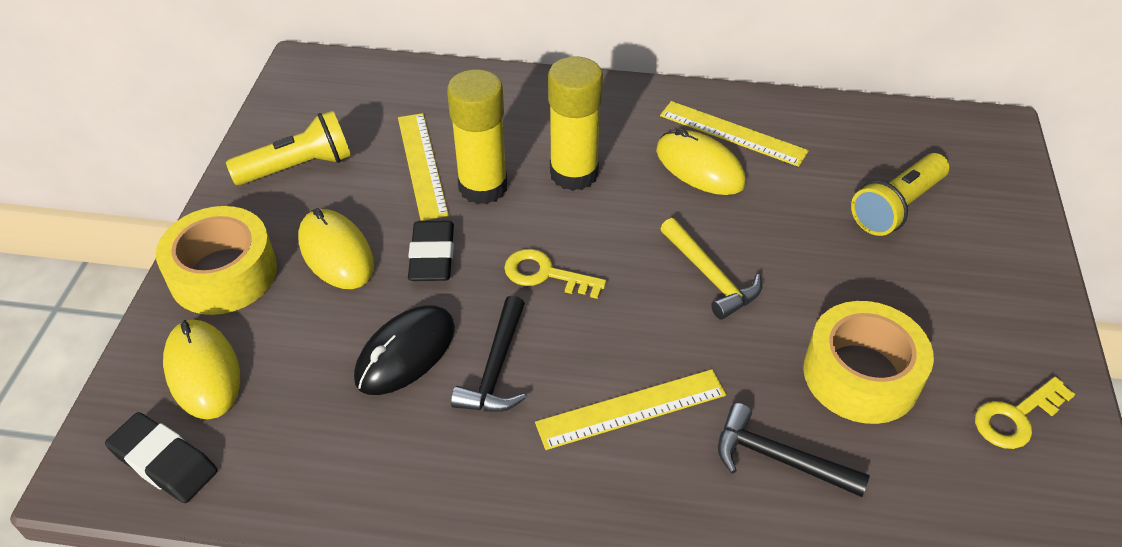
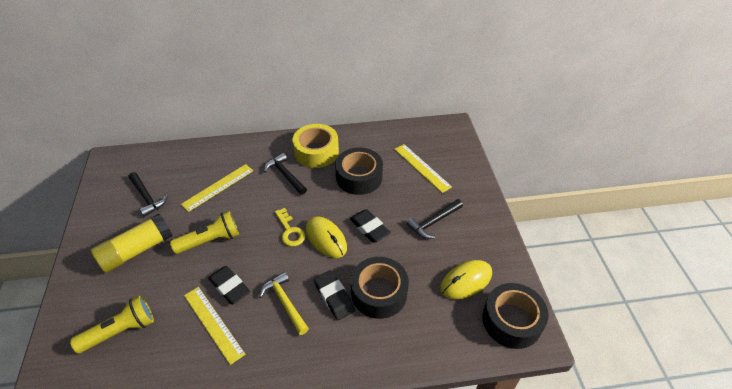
black eraser: [105,412,217,503] [408,221,454,281] = 2 -> [208,266,250,304] [314,270,355,320] [350,209,391,243] = 3
black hammer: [451,295,526,412] [718,403,870,497] = 2 -> [129,172,168,217] [264,153,307,195] [406,199,463,239] = 3
black mouse: [354,305,455,395] = 1 -> none = 0
black tape: none = 0 -> [335,147,383,195] [351,257,409,319] [482,283,549,349] = 3
yellow glue stick: [447,69,507,204] [548,56,603,191] = 2 -> [90,214,172,273] = 1
yellow key: [504,249,607,299] [975,377,1075,449] = 2 -> [275,208,305,247] = 1
yellow mouse: [163,320,240,419] [298,208,374,289] [656,128,746,195] = 3 -> [306,217,347,258] [440,260,492,299] = 2
yellow tape: [156,206,277,315] [803,301,934,424] = 2 -> [293,124,339,168] = 1

